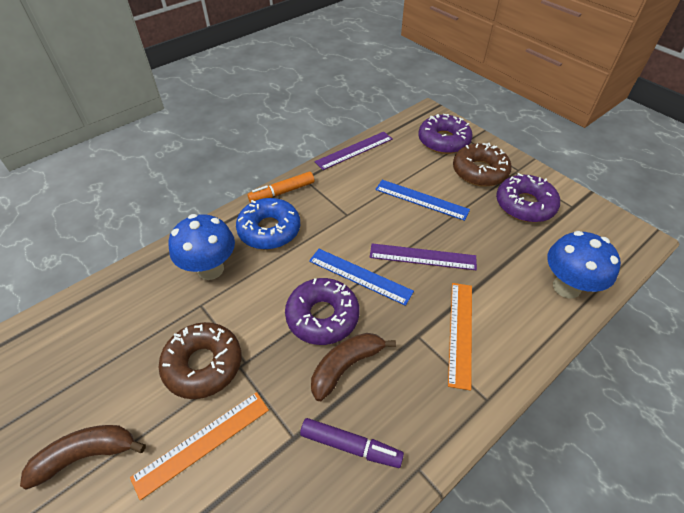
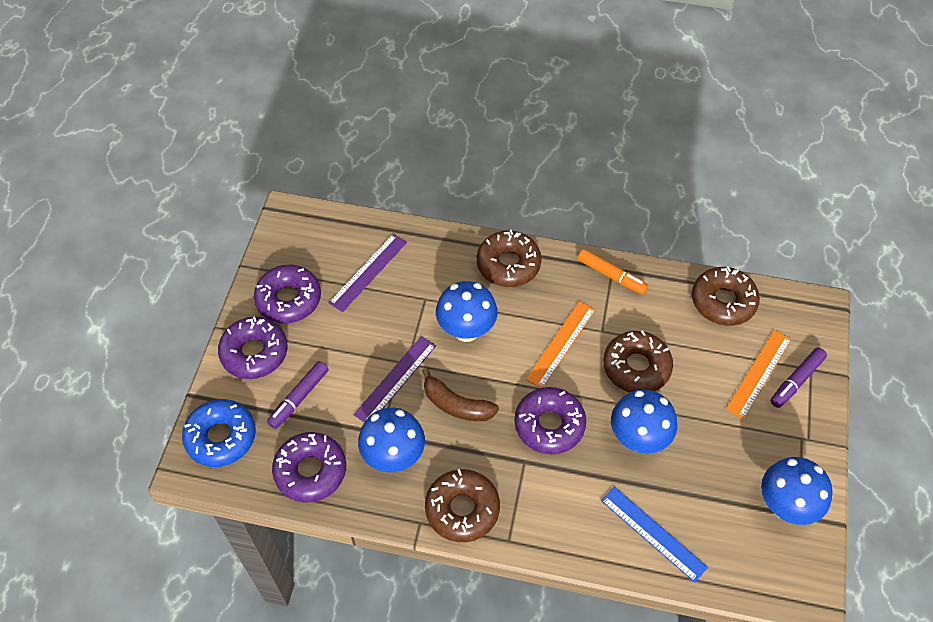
blue mushroom: [168,214,235,280] [547,231,621,299] = 2 -> [358,408,425,472] [436,281,498,342] [611,389,677,453] [761,457,832,525] = 4
blue ruler: [309,249,414,306] [375,180,470,221] = 2 -> [601,487,708,583] = 1
brown banana: [20,425,146,490] [311,333,396,401] = 2 -> [422,368,499,421] = 1
brown donut: [158,322,241,399] [453,143,512,187] = 2 -> [425,469,500,542] [477,230,542,287] [603,330,673,392] [692,266,760,326] = 4
purple donut: [285,278,360,345] [418,114,473,154] [496,173,560,222] = 3 -> [218,316,287,379] [254,265,321,323] [272,432,346,503] [514,387,586,454] = 4
purple marker: [300,418,404,468] = 1 -> [267,361,329,429] [771,347,827,408] = 2

